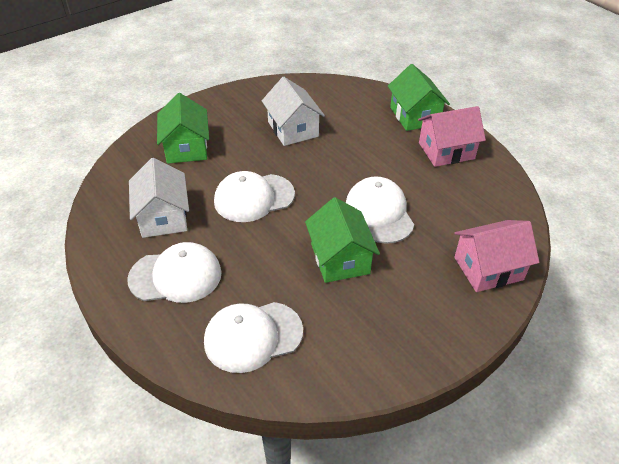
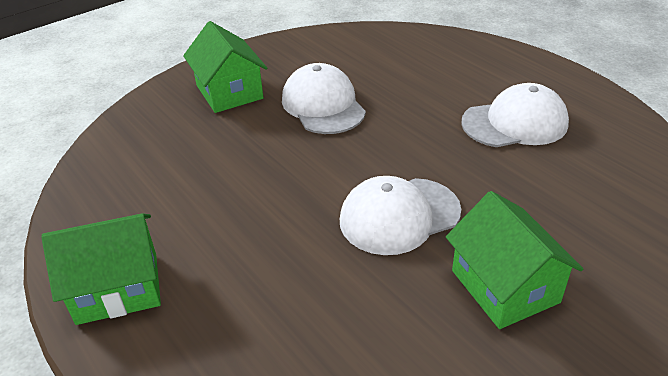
pink house: [418,106,486,167] [454,220,539,292] = 2 -> none = 0
white cap: [127,242,222,303] [204,302,303,373] [214,171,295,222] [346,176,414,244] = 4 -> [282,63,366,134] [340,176,461,255] [461,83,569,147] = 3
white house: [129,158,189,238] [262,77,325,146] = 2 -> none = 0

